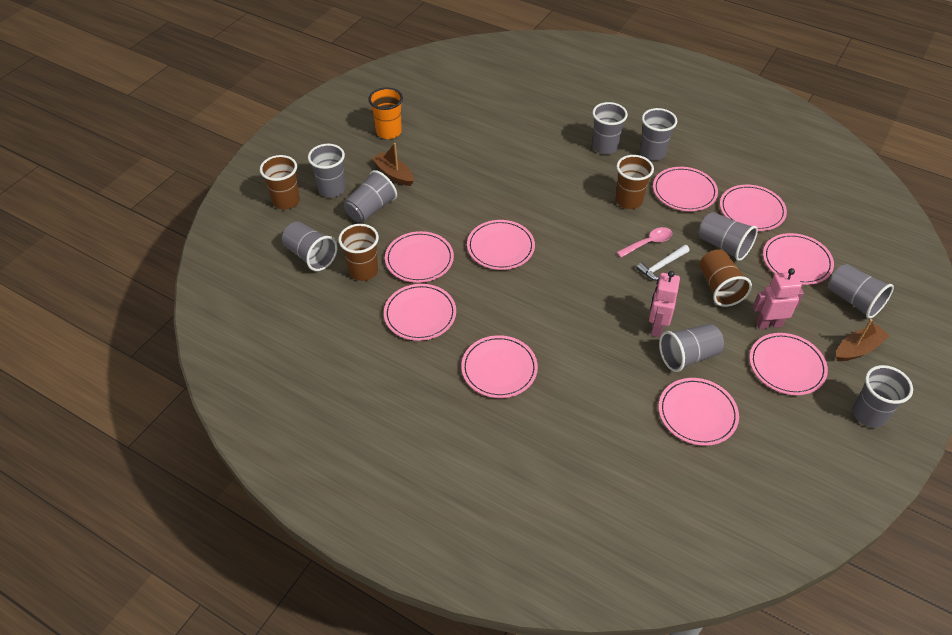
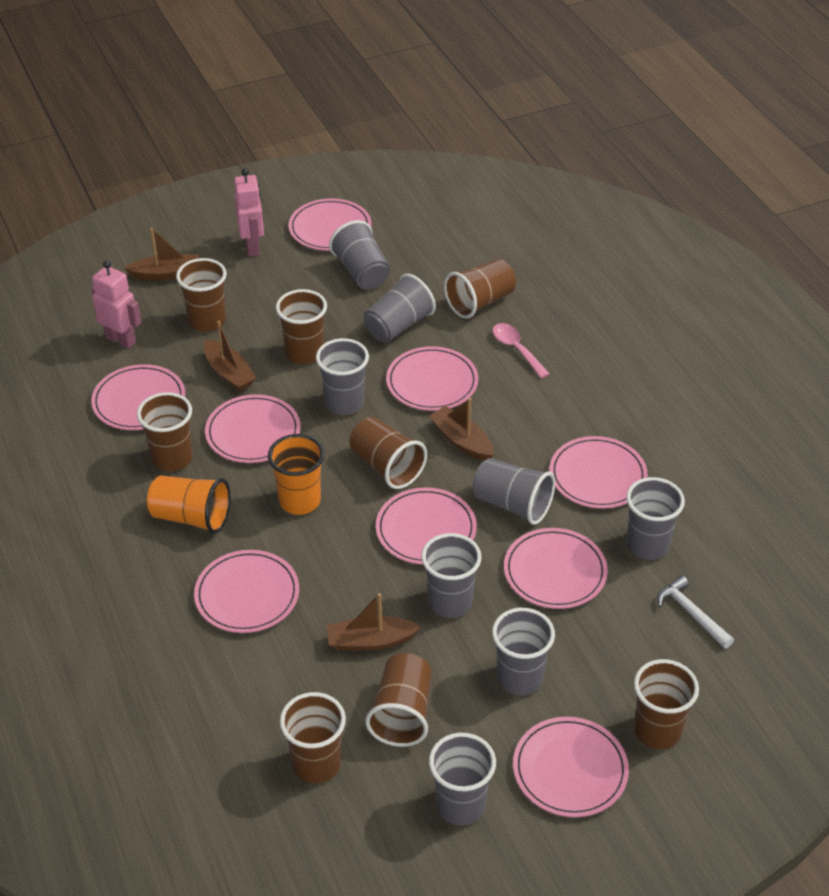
brown boat: [371,143,414,186] [836,319,889,361] = 2 -> [124,228,199,281] [203,321,256,391] [327,593,421,651] [429,398,494,461] = 4
brown cup: [260,155,300,209] [338,224,379,281] [615,155,654,209] [699,249,752,307] = 4 -> [137,392,192,471] [176,258,227,332] [276,289,327,364] [280,692,346,783] [349,417,427,489] [365,653,432,747] [444,259,516,318] [634,659,699,749] = 8
grey cup: [282,221,338,271] [308,144,345,198] [344,170,397,223] [592,102,628,154] [640,108,677,161] [659,324,724,372] [699,212,758,261] [828,264,894,319] [852,365,913,428] = 9 -> [316,338,369,415] [329,220,390,289] [364,274,436,342] [421,533,482,618] [429,733,496,825] [472,458,555,525] [492,608,555,695] [626,477,685,560] = 8
orange cup: [368,87,403,139] = 1 -> [147,476,231,534] [268,434,324,515] = 2

